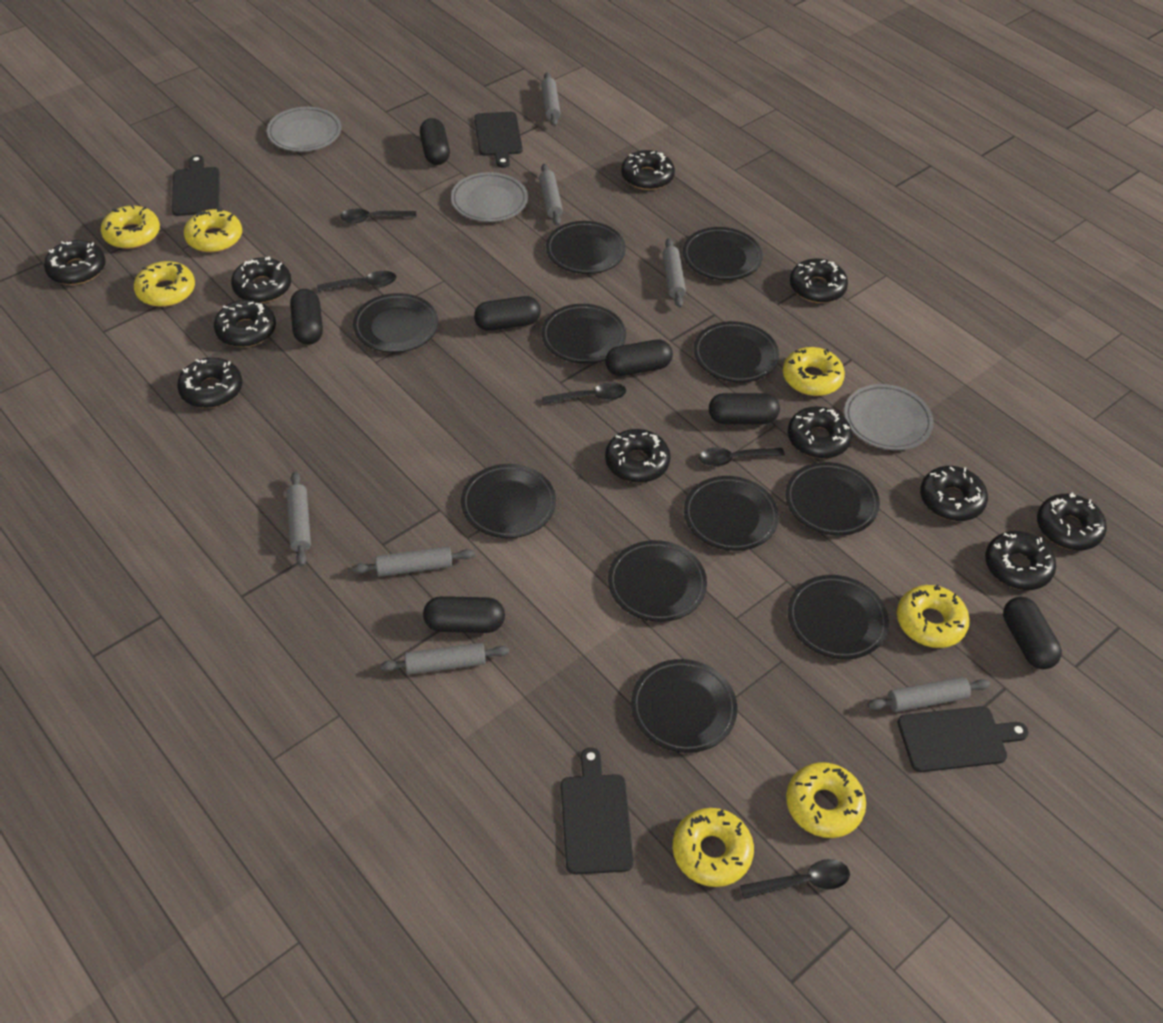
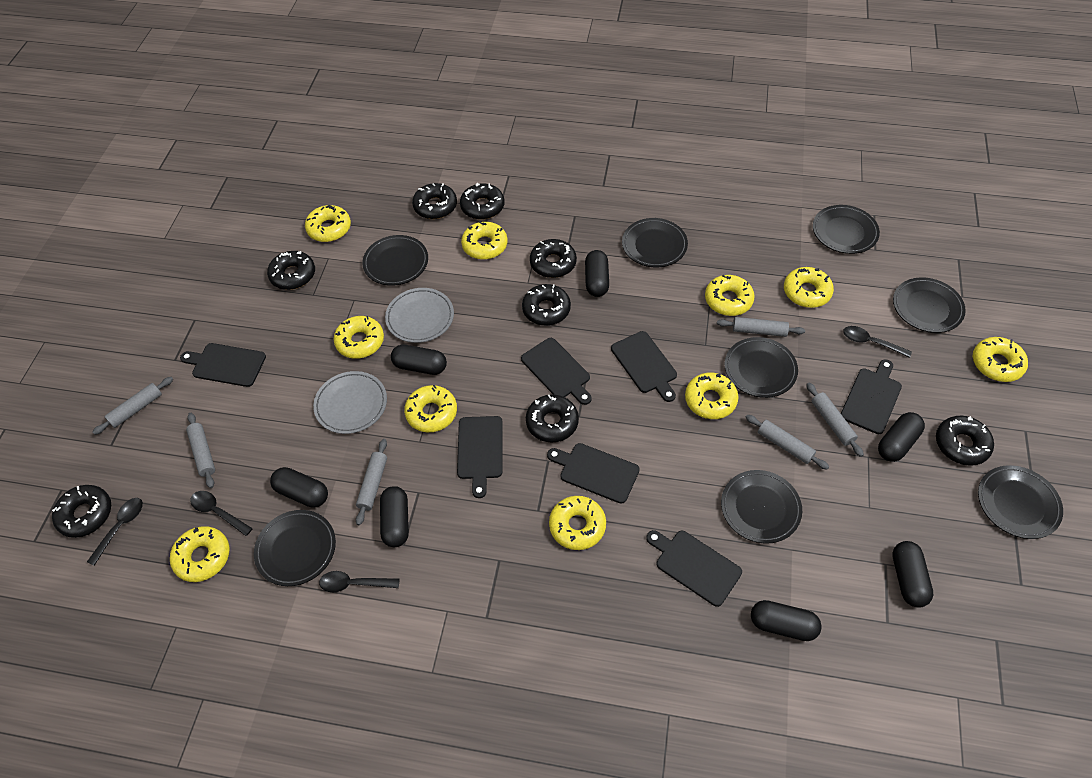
black cutting board: [172,155,220,216] [474,112,523,168] [561,747,634,875] [898,706,1029,772] = 4 -> [180,343,266,387] [457,416,503,498] [521,338,592,405] [547,443,640,504] [611,331,677,402] [646,530,742,607] [841,359,902,434] = 7
black donut: [44,240,106,285] [177,358,242,408] [214,300,276,347] [231,257,291,303] [605,429,671,483] [621,150,675,190] [788,406,852,459] [790,258,848,303] [920,466,988,521] [985,531,1056,590] [1037,493,1107,550] = 11 -> [52,485,111,538] [267,251,315,290] [412,183,457,219] [460,183,504,220] [522,284,571,326] [526,394,579,442] [530,239,577,278] [936,416,994,466] = 8
black plate: [353,293,438,353] [461,464,556,538] [541,304,626,364] [546,221,626,274] [608,540,707,622] [631,659,737,753] [683,227,763,280] [684,476,779,551] [694,321,779,383] [785,462,880,536] [788,575,889,659] = 11 -> [254,510,336,586] [362,235,428,286] [622,218,688,267] [721,470,802,544] [725,337,798,398] [813,205,880,254] [893,278,966,333] [978,465,1063,539] = 8
black spoon: [317,271,397,292] [340,209,417,223] [542,382,626,405] [699,447,785,467] [740,859,850,899] = 5 -> [87,498,143,566] [190,491,253,536] [319,571,400,592] [843,326,912,358] = 4
grey plate: [267,107,341,152] [451,172,528,222] [844,384,934,450] = 3 -> [313,371,387,434] [385,288,454,343] = 2
grey rolling pin: [286,472,311,566] [352,547,475,577] [380,643,509,675] [539,164,563,226] [541,72,560,127] [662,238,686,308] [867,677,990,712] = 7 -> [92,377,173,435] [186,413,215,488] [356,439,387,525] [717,317,805,337] [745,415,829,469] [806,383,864,457] = 6
yellow donut: [101,205,160,249] [134,261,195,307] [184,208,242,253] [672,808,754,887] [783,347,845,396] [786,762,866,838] [897,585,970,648] = 7 -> [170,526,229,582] [305,205,351,242] [334,316,384,359] [404,385,457,432] [461,221,508,260] [549,496,606,550] [685,373,738,419] [705,275,755,316] [784,267,834,308] [973,337,1028,382] = 10

